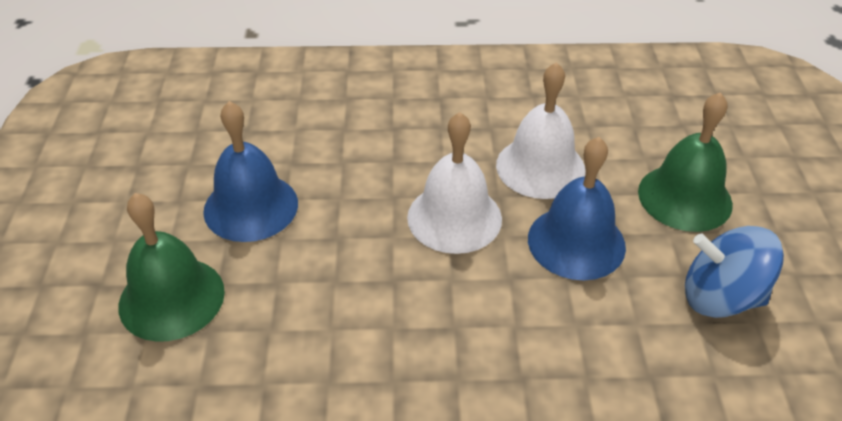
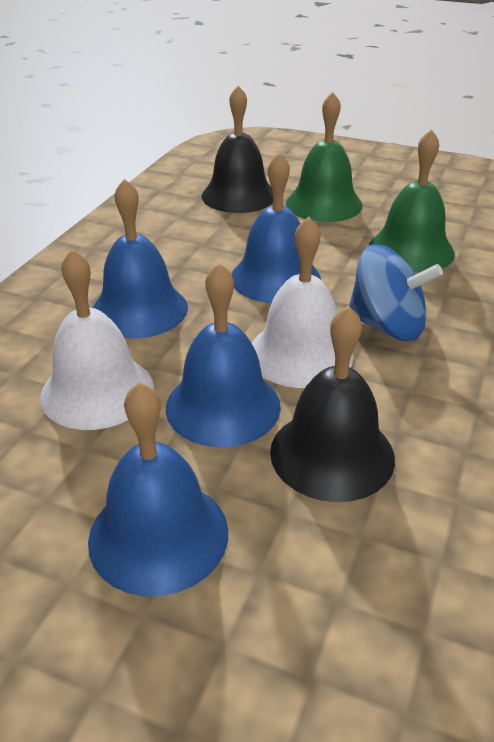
black bell: none = 0 -> [201,86,273,213] [270,306,395,502] = 2
blue bell: [203,101,298,242] [528,137,626,280] = 2 -> [88,382,228,596] [93,178,188,339] [166,263,281,447] [232,152,321,303] = 4

